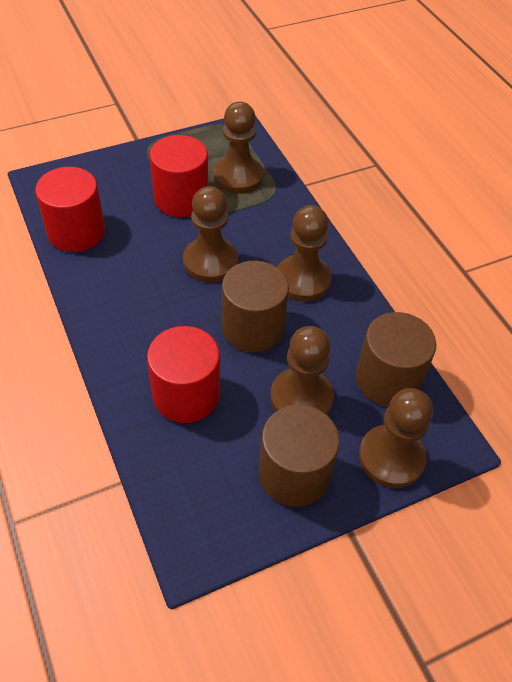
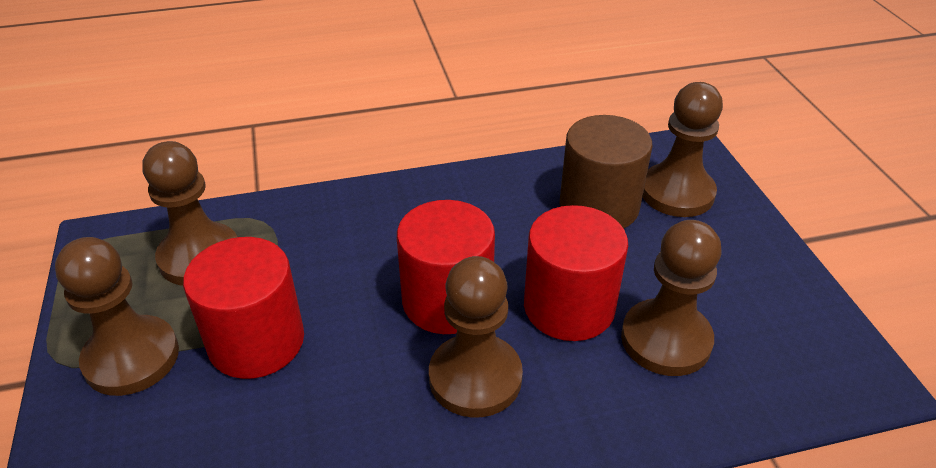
brown cylinder: [222,261,289,352] [259,405,340,507] [356,312,436,407] = 3 -> [560,115,653,228] = 1

